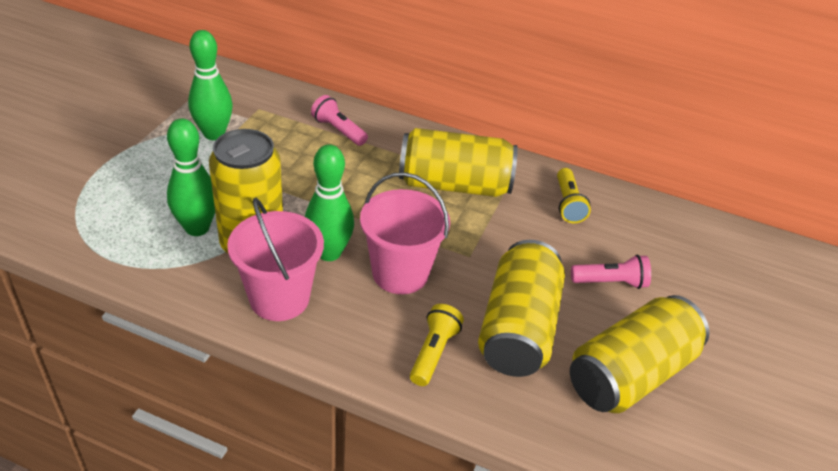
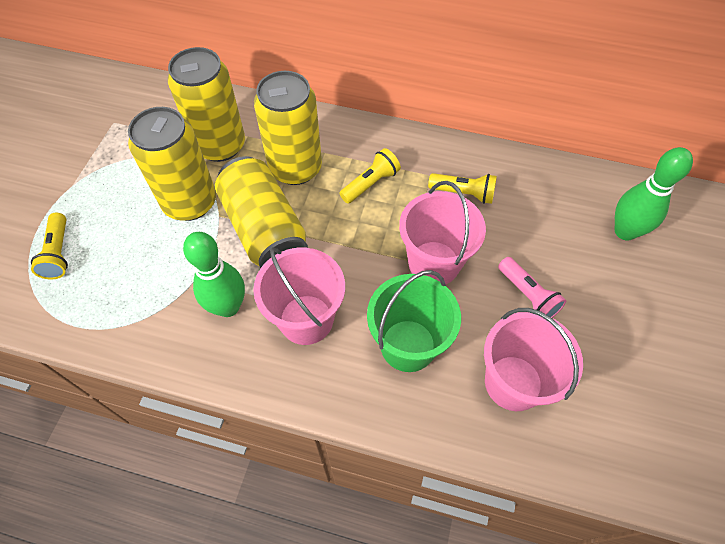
green bowling pin: [167,118,215,236] [188,30,233,140] [305,144,354,261] = 3 -> [183,232,245,317] [615,147,693,241] = 2
green bucket: none = 0 -> [367,270,461,372] = 1
pink bucket: [227,198,324,321] [360,172,450,294] = 2 -> [253,247,345,345] [399,181,486,284] [484,308,583,411] = 3
pink flashlight: [311,95,368,146] [571,255,651,289] = 2 -> [498,257,566,318] = 1
yellow flashlight: [410,304,464,386] [557,168,591,223] = 2 -> [31,212,68,279] [340,148,401,203] [428,173,497,204] = 3

